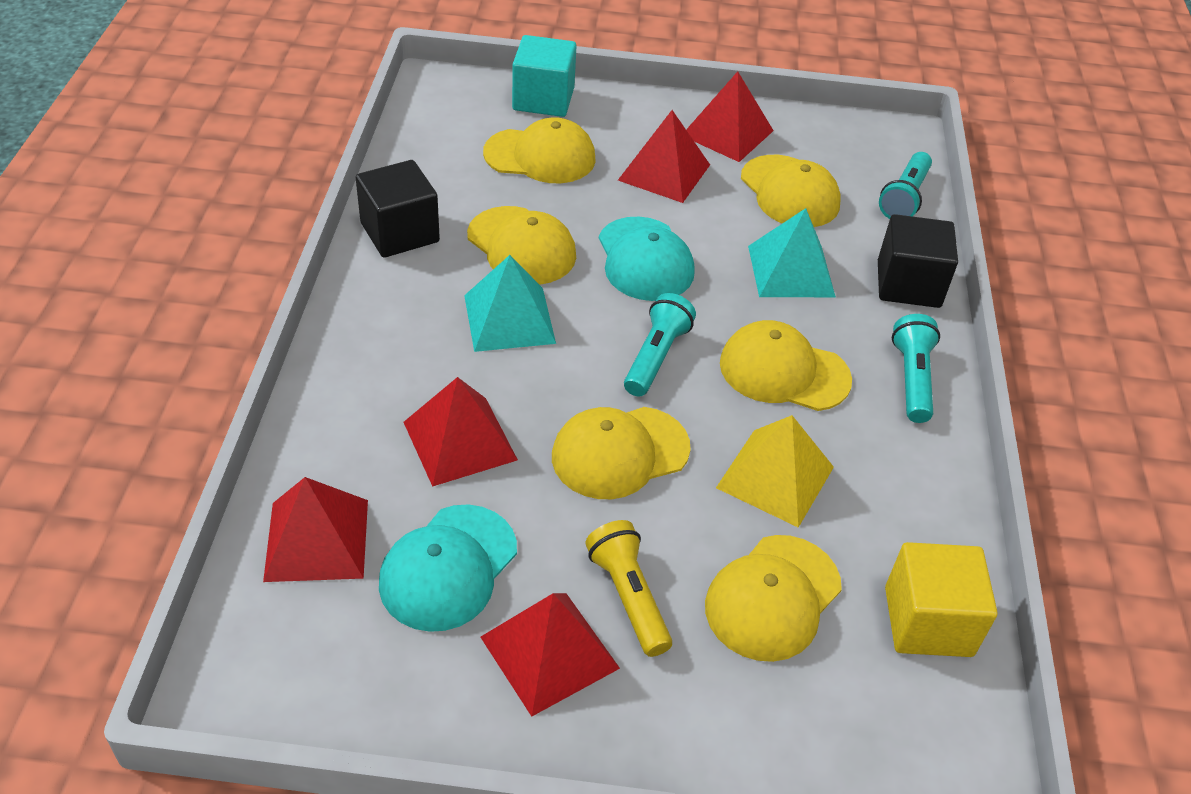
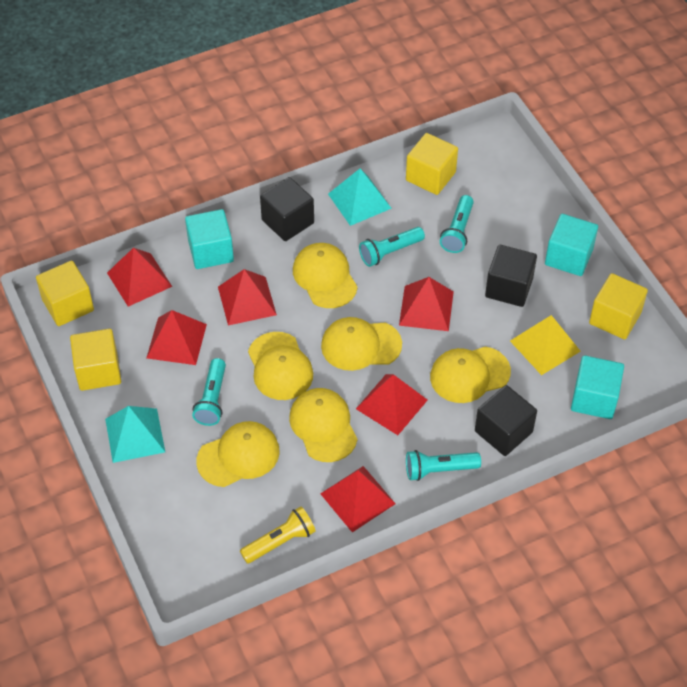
black cube: [356,160,440,258] [878,214,958,308] = 2 -> [260,177,314,241] [475,385,537,456] [485,245,537,307] = 3
red pyramid: [263,477,368,582] [404,377,518,487] [480,593,620,717] [618,110,710,203] [686,71,774,162] = 5 -> [107,248,172,307] [147,310,207,365] [218,269,277,325] [320,466,396,532] [356,374,428,435] [399,277,454,331] = 6
turquoise cap: [379,504,517,632] [599,217,695,301] = 2 -> none = 0
turquoise cube: [512,35,577,117] = 1 -> [185,209,234,269] [545,214,598,276] [571,355,624,419] = 3
turquoise flashlight: [624,293,696,397] [879,152,932,219] [892,314,940,423] = 3 -> [192,358,226,426] [359,227,425,267] [406,450,481,481] [440,195,474,253] = 4
yellow cube: [885,542,997,657] = 1 -> [36,261,94,326] [70,329,121,391] [406,133,458,195] [589,273,648,339] = 4

